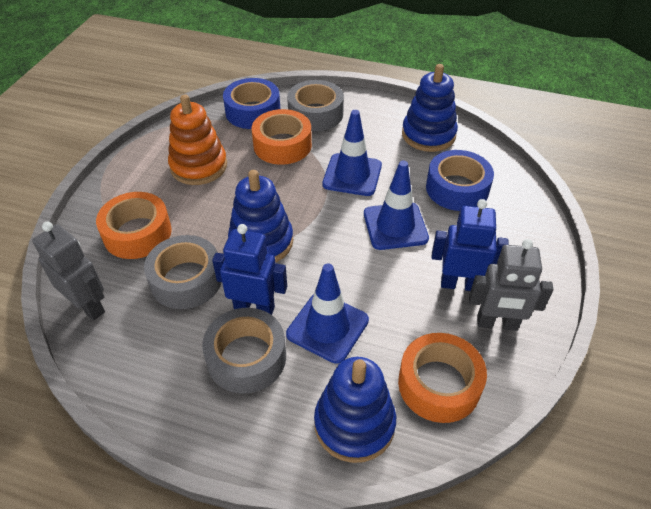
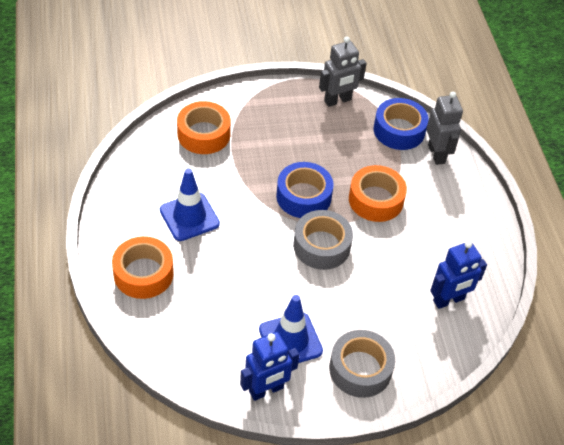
blue stacking toy: [228,170,293,263] [314,357,396,463] [402,64,458,152] = 3 -> none = 0
blue traffic cone: [286,263,369,364] [322,110,382,196] [364,161,429,250] = 3 -> [160,168,220,241] [259,295,323,363] = 2
grey tape: [144,235,222,309] [202,308,286,394] [287,80,344,131] = 3 -> [293,210,353,270] [329,330,395,398] = 2
orange stacking toy: [168,94,227,185] = 1 -> none = 0

